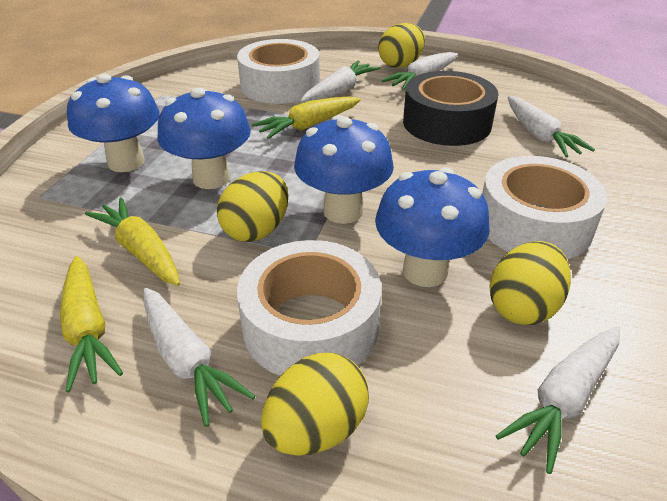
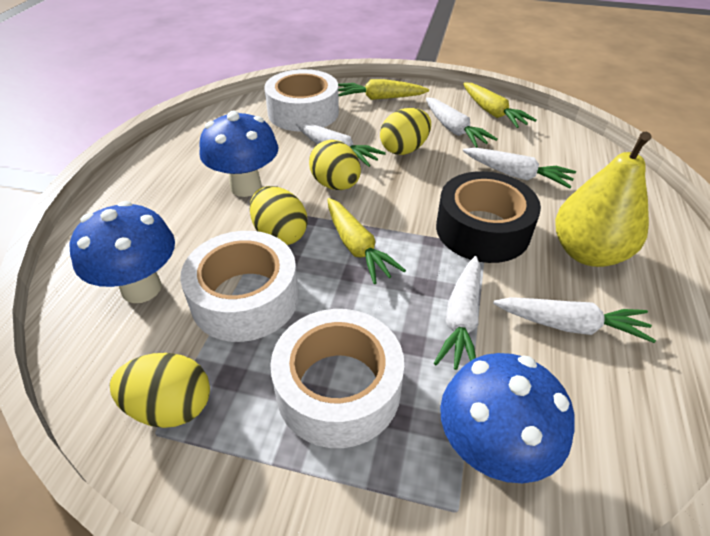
blue mushroom: [67,74,160,172] [157,88,251,189] [294,115,394,224] [375,167,490,287] = 4 -> [70,201,175,303] [199,111,278,197] [440,353,574,483] = 3
yellow pear: none = 0 -> [555,132,652,267] = 1

